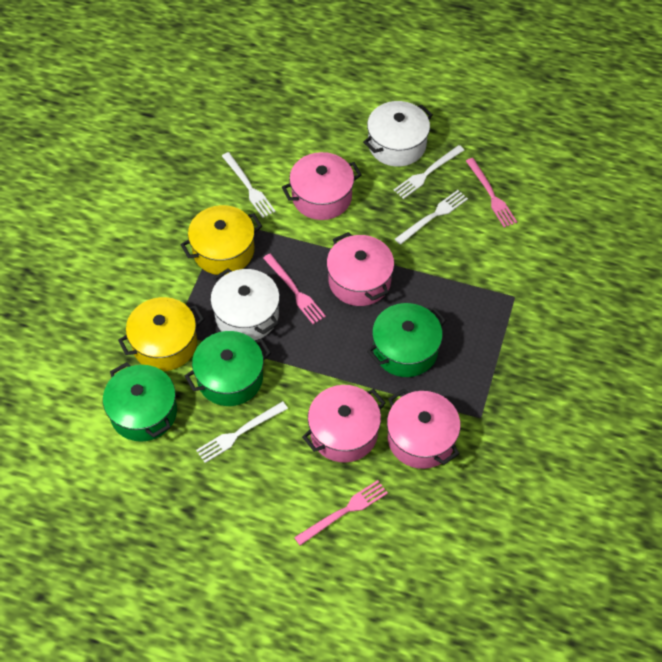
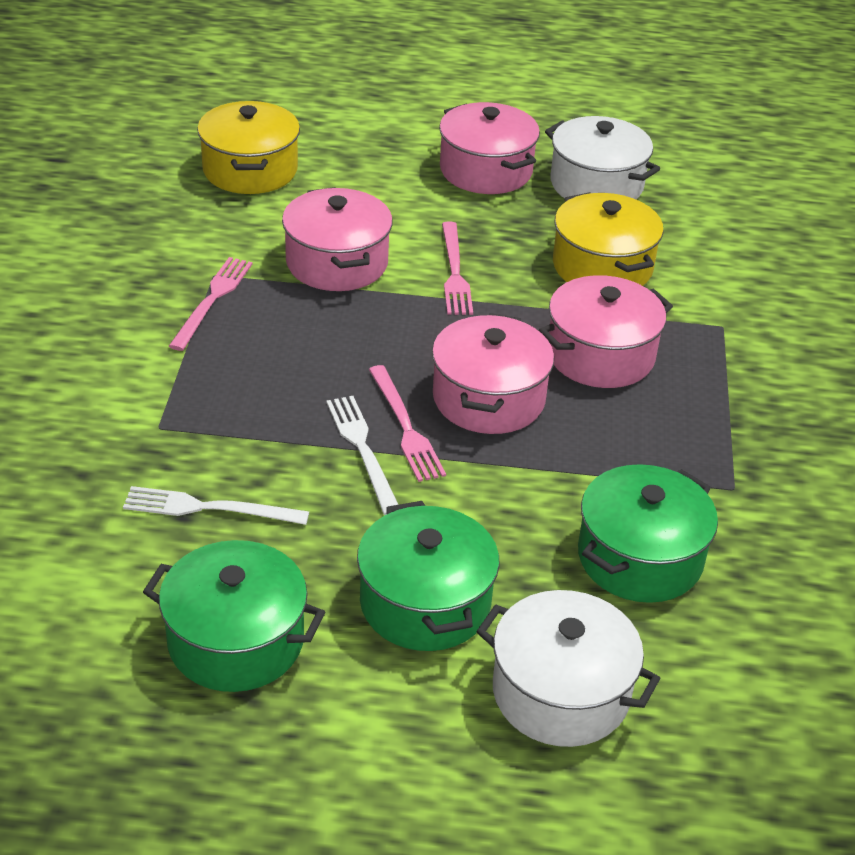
white fork: [196,401,288,463] [222,152,276,218] [394,145,464,199] [395,190,468,245] = 4 -> [123,486,309,525] [326,396,398,515] = 2

